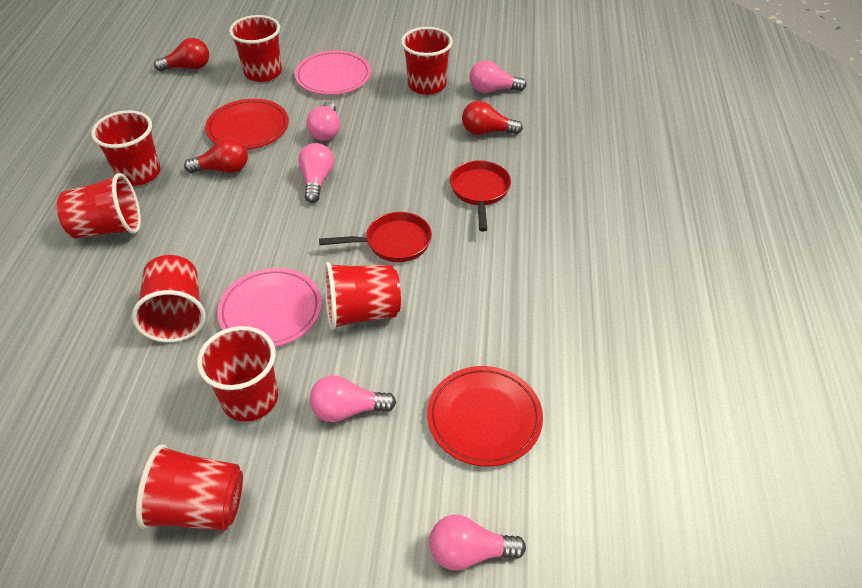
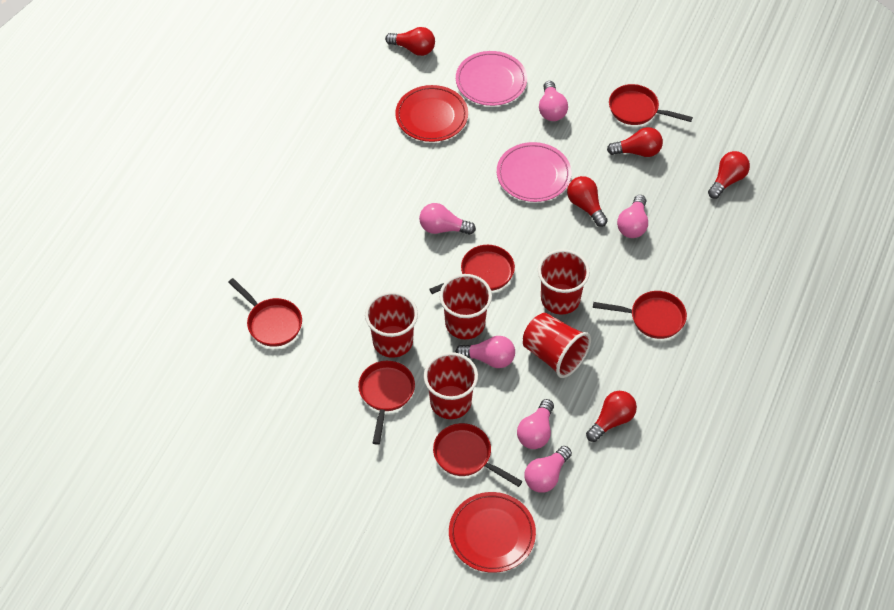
pink light bulb: [298,143,334,203] [306,102,340,141] [310,375,396,422] [429,515,526,571] [470,60,527,93] = 5 -> [419,203,476,235] [455,336,515,368] [517,399,554,449] [524,446,572,493] [539,81,568,121] [617,195,648,238] = 6
red cup: [57,173,141,239] [91,110,160,186] [132,255,206,343] [136,444,243,531] [197,326,278,422] [229,15,282,82] [324,262,401,330] [401,27,453,95] = 8 -> [365,292,418,358] [424,352,478,419] [439,274,492,339] [523,313,591,378] [538,249,590,314] = 5
red light bulb: [154,38,209,72] [184,137,248,173] [462,101,523,135] = 3 -> [385,27,435,56] [567,176,608,227] [586,391,637,442] [607,127,663,157] [708,151,750,199] = 5
red pan: [319,212,432,262] [450,160,511,231] = 2 -> [228,278,302,347] [358,361,415,445] [429,245,515,294] [433,423,523,487] [593,291,687,339] [609,84,693,125] = 6

